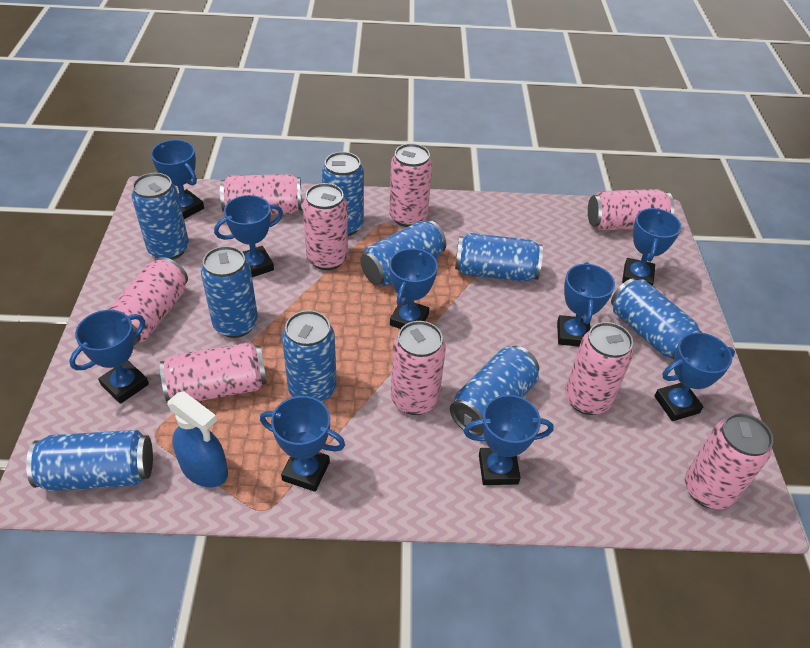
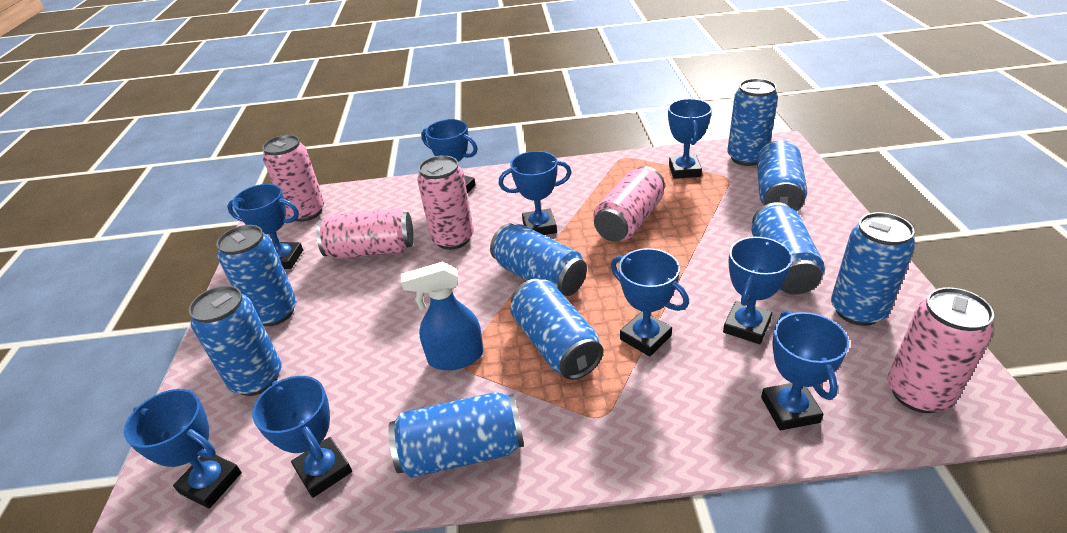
pink can: [108,257,188,345] [160,342,267,402] [220,174,302,215] [303,183,348,270] [389,143,432,227] [391,321,446,415] [565,322,634,415] [588,189,674,230] [685,413,773,509] = 9 -> [262,135,324,222] [316,208,414,259] [417,155,474,250] [594,166,665,242] [887,287,994,413] = 5

